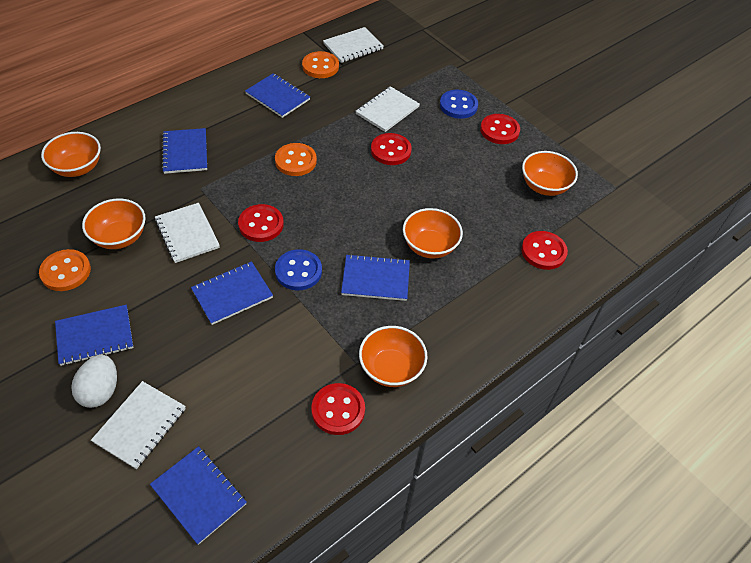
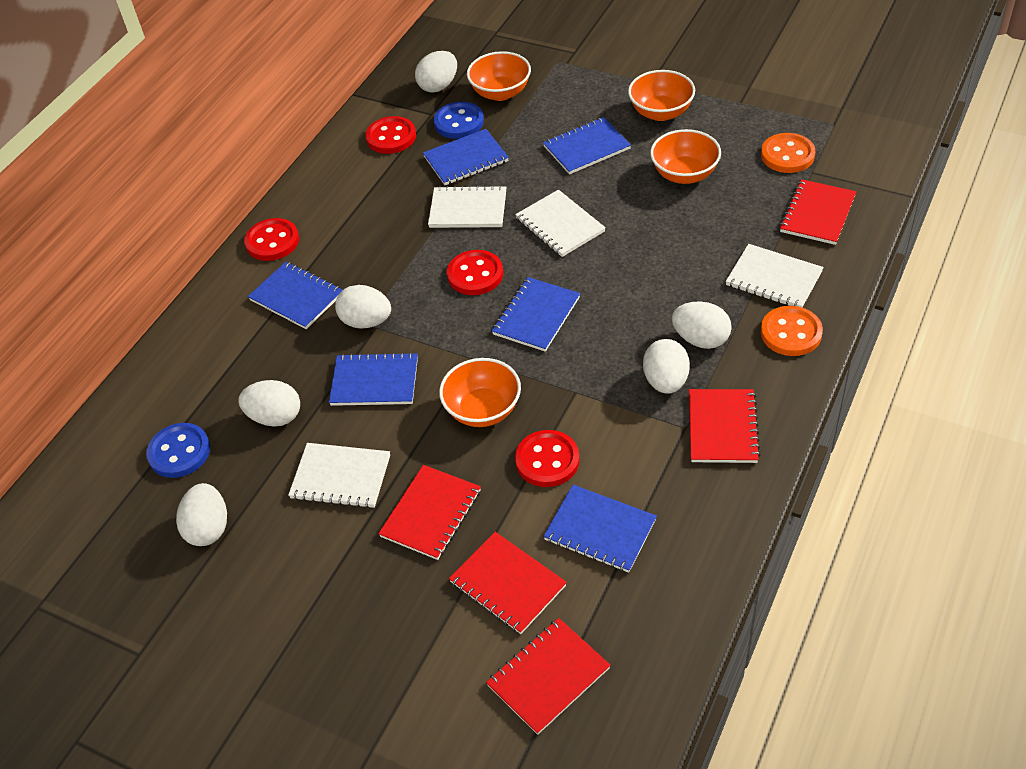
orange bowl: [41,132,101,177] [82,199,146,249] [359,326,427,387] [403,208,463,259] [522,151,578,196] = 5 -> [439,358,521,427] [467,51,531,101] [628,70,695,121] [650,129,721,184] = 4
orange button: [39,249,91,291] [275,143,317,176] [302,51,339,78] = 3 -> [761,133,815,173] [761,306,823,356] = 2
red button: [238,204,284,242] [312,383,365,435] [371,133,412,165] [480,114,520,144] [521,231,568,270] = 5 -> [244,218,299,261] [365,116,416,154] [447,250,503,295] [515,430,580,487] = 4
red notebook: none = 0 -> [378,465,481,560] [449,532,567,634] [486,618,611,735] [689,389,761,463] [779,179,856,245] = 5
white egg: [71,355,117,408] = 1 -> [176,483,227,546] [238,380,300,427] [335,285,391,329] [415,51,457,93] [643,339,690,394] [672,302,732,349] = 6

